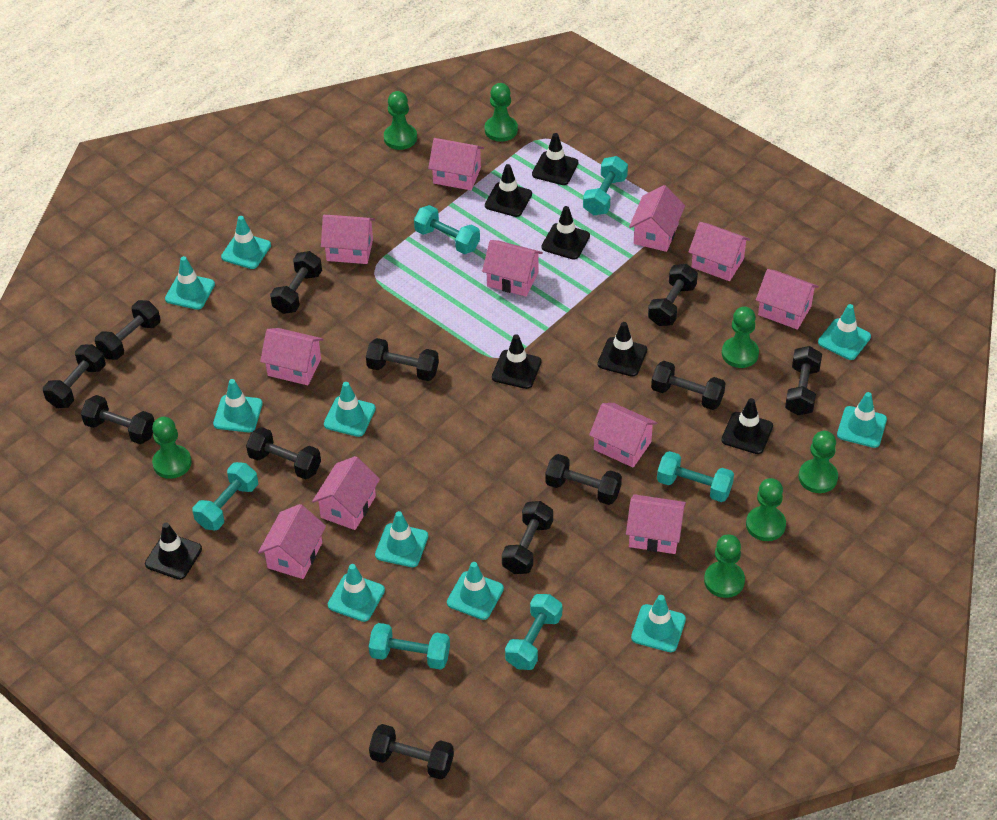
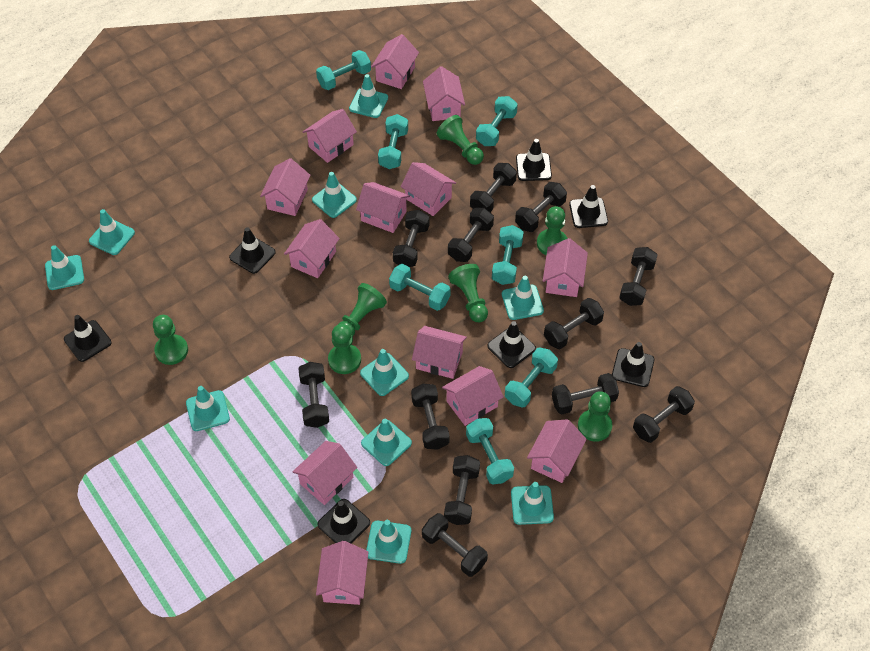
pink house: [258,504,326,579] [260,328,323,385] [312,456,380,530] [321,215,375,264] [428,138,484,190] [482,240,543,296] [589,403,657,467] [626,494,686,554] [629,185,685,252] [689,222,750,281] [756,269,819,330] = 11 -> [260,158,311,216] [284,219,340,278] [293,441,357,505] [303,109,357,163] [316,541,368,605] [356,182,410,233] [371,34,419,89] [401,162,456,216] [412,326,467,379] [423,66,465,121] [442,366,504,426] [527,419,587,483] [543,238,588,297] = 13
turquoise dumbbell: [193,462,258,530] [369,623,450,670] [414,205,480,254] [505,594,562,670] [583,156,628,215] [657,451,734,502] = 6 -> [316,50,371,90] [378,114,408,169] [389,264,450,311] [466,418,514,484] [476,96,518,146] [492,225,524,285] [505,348,558,408] = 7

